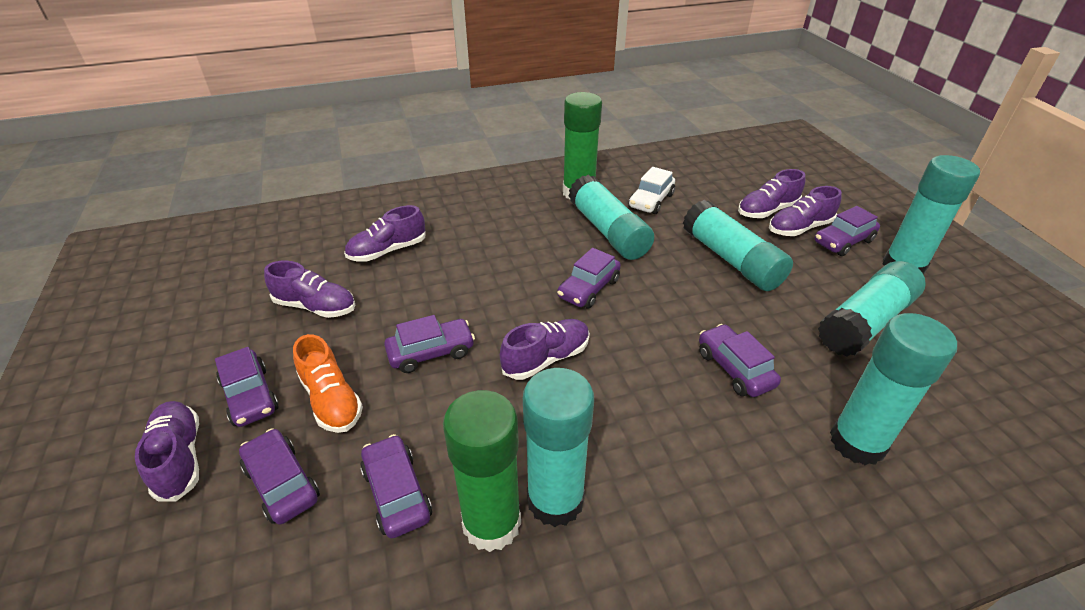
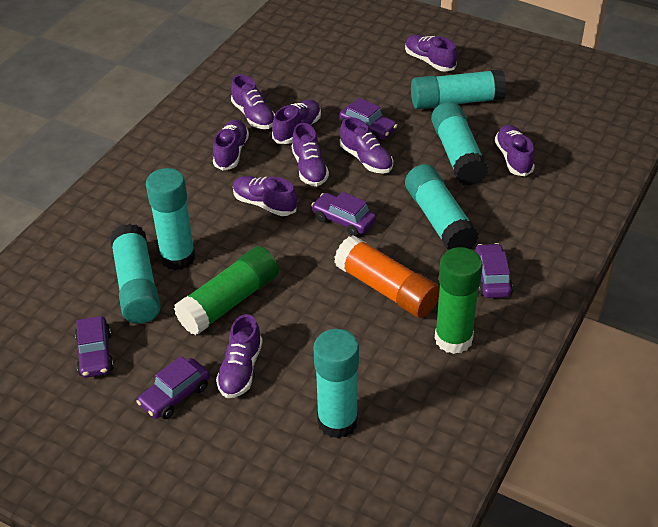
orange glue stick: none = 0 -> [334,235,440,318] = 1
orange shoe: [293,334,363,433] = 1 -> none = 0
purple car: [215,347,279,427] [239,428,320,524] [360,434,432,538] [384,315,475,373] [557,248,621,308] [699,324,781,397] [815,206,880,256] = 7 -> [75,316,114,378] [136,356,210,419] [311,192,376,236] [339,98,397,141] [475,243,513,298] = 5
purple shoe: [135,401,199,502] [264,261,355,318] [344,205,426,262] [500,319,590,380] [738,169,805,218] [769,186,842,236] = 6 -> [213,119,249,171] [216,314,263,398] [231,74,275,129] [233,176,297,216] [272,99,321,144] [292,123,329,186] [340,117,393,174] [405,35,457,72] [495,125,535,176] = 9
white car: [629,167,675,214] = 1 -> none = 0

